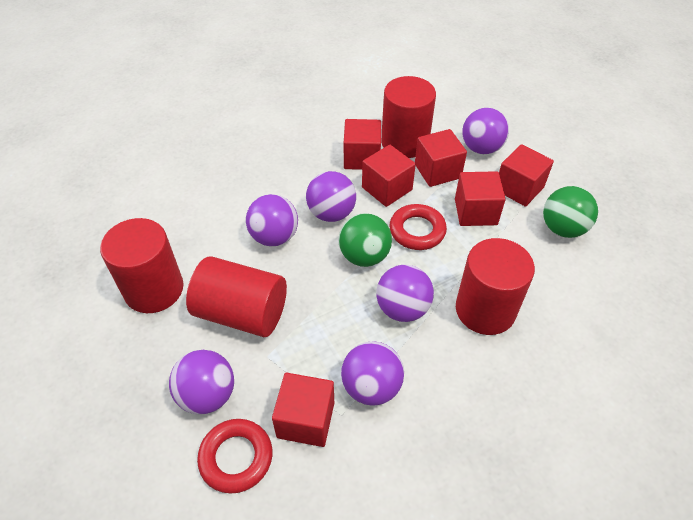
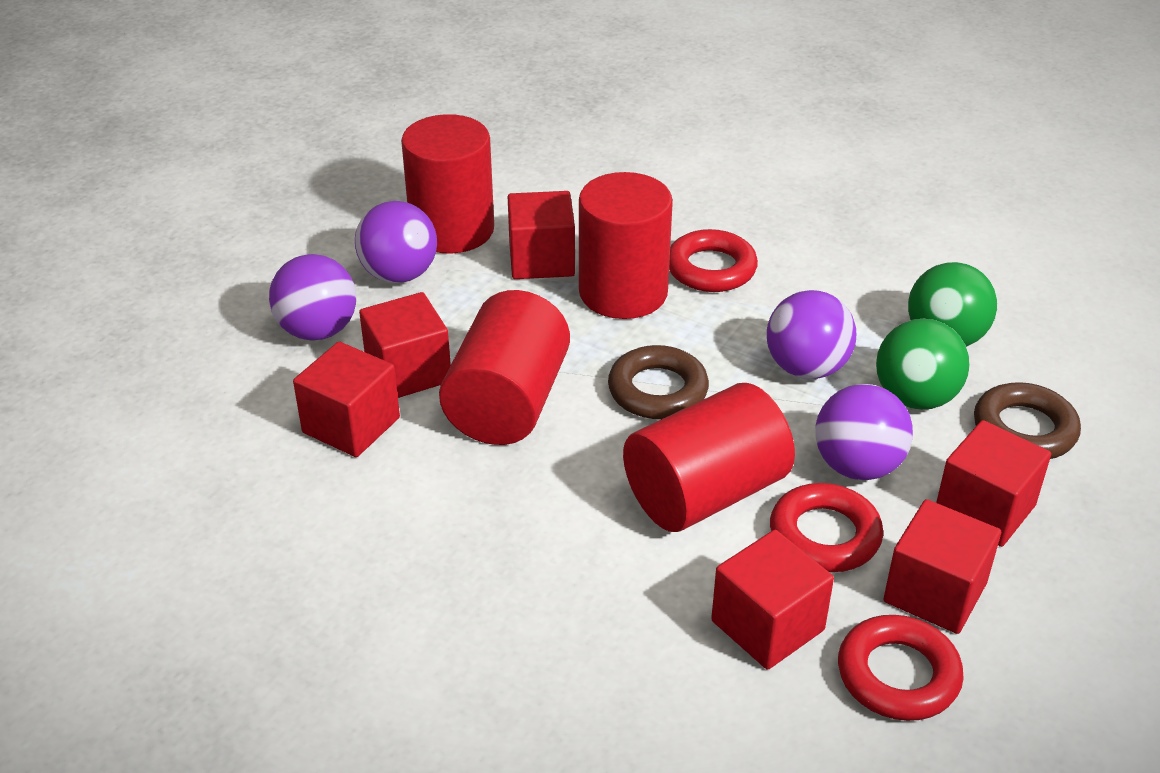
brown ring: none = 0 -> [608,345,709,419] [974,382,1081,459] = 2
purple ball: [169,350,234,415] [246,194,298,246] [306,171,356,222] [341,341,404,406] [376,265,434,322] [462,108,509,154] = 6 -> [269,254,356,340] [355,201,437,283] [767,290,856,379] [815,384,913,480] = 4
red ring: [197,419,272,494] [390,204,447,250] = 2 -> [669,229,758,292] [770,483,883,572] [838,615,964,721] = 3

